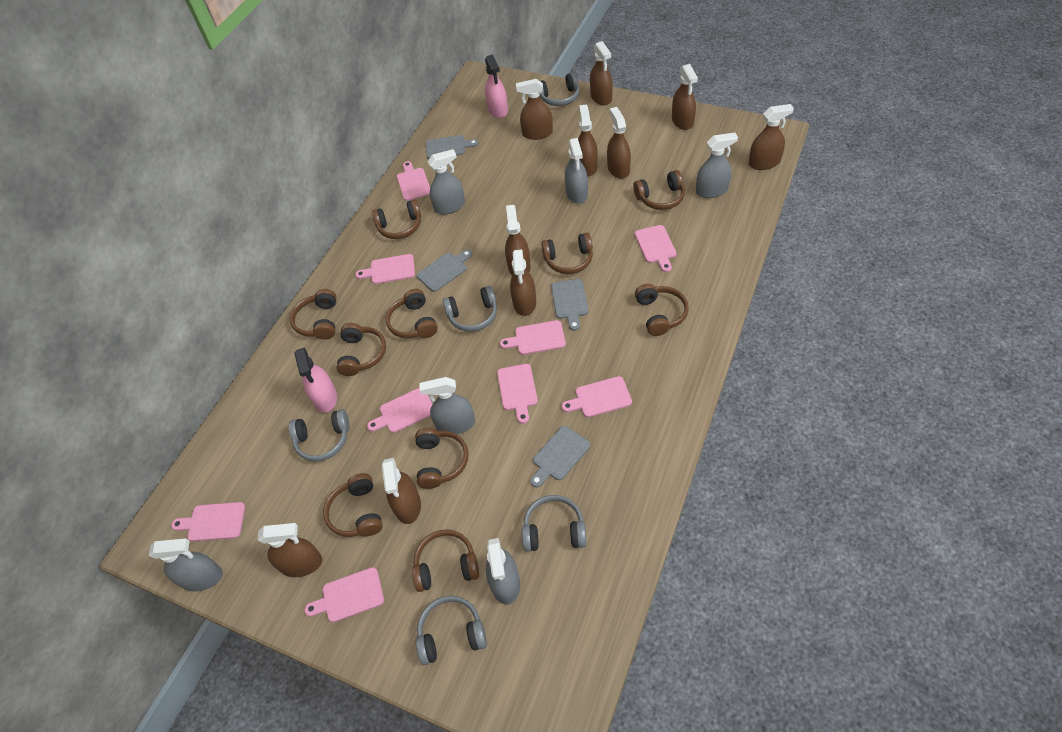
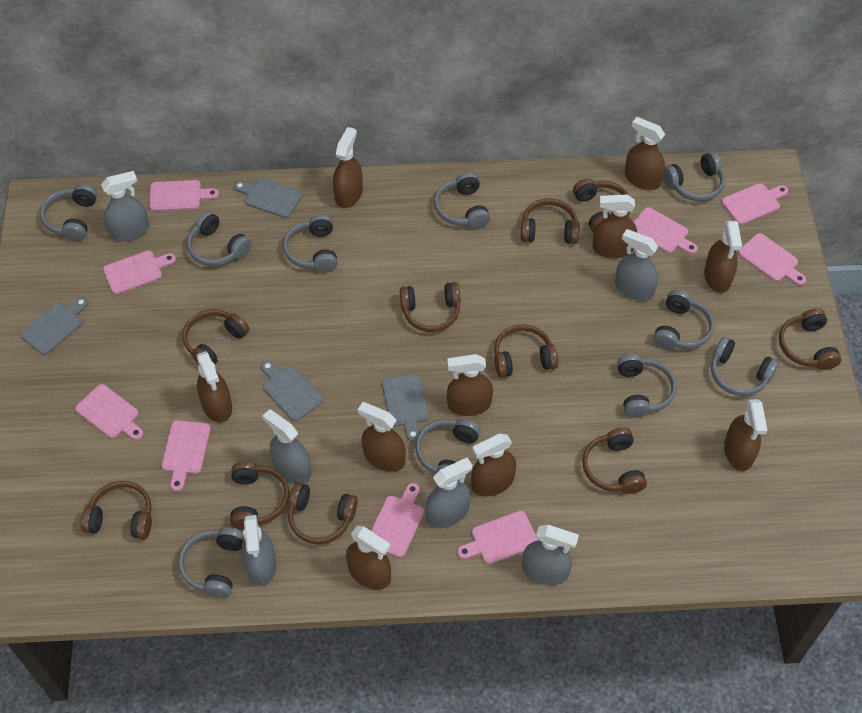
grey headphones: [289,409,350,462] [416,596,487,665] [443,286,497,332] [522,495,587,551] [540,73,580,106] = 5 -> [40,184,97,241] [178,528,244,598] [187,211,251,266] [283,214,338,272] [415,419,481,481] [434,172,490,228] [617,354,676,418] [653,290,714,350] [663,152,725,201] [711,337,779,396] = 10
pink spray bottle: [294,347,337,413] [485,54,508,118] = 2 -> none = 0

